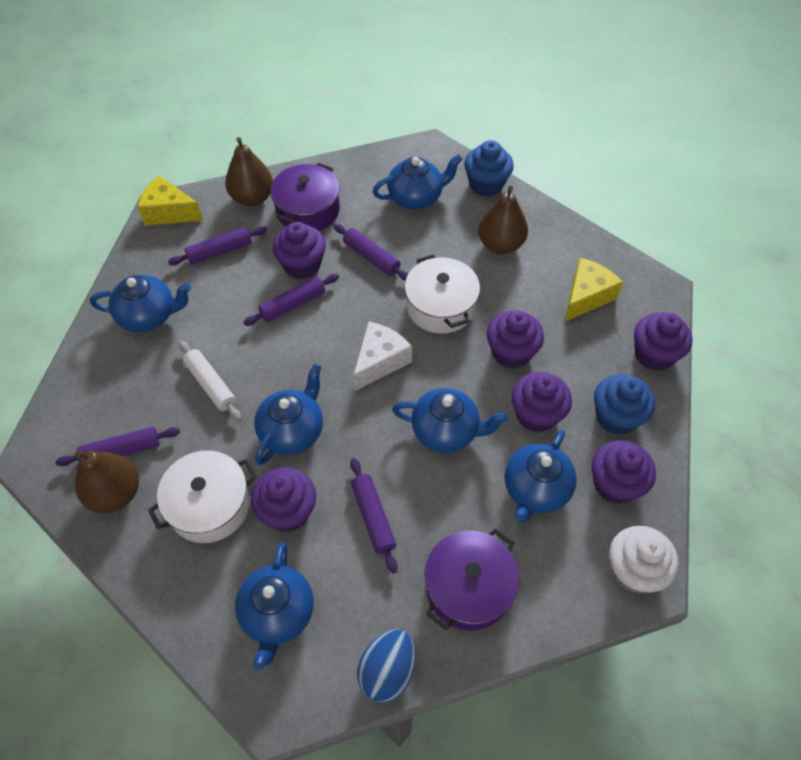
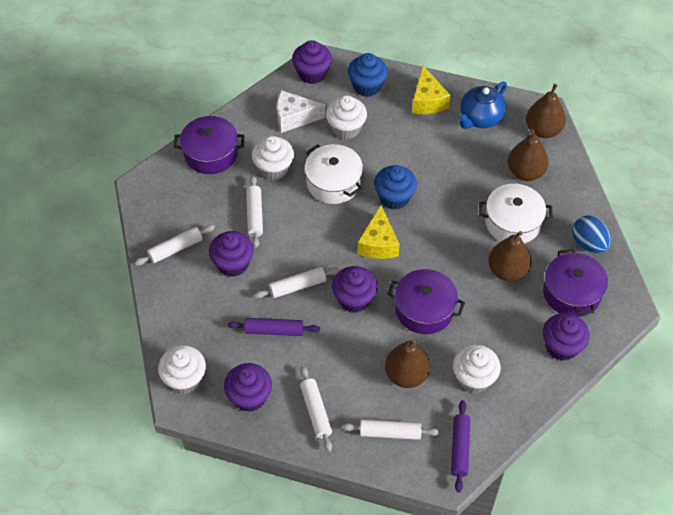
blue teapot: [90,275,191,332] [235,542,314,670] [254,364,323,465] [372,154,463,209] [392,388,508,453] [505,430,577,523] = 6 -> [458,82,507,129] = 1
brown pear: [75,451,139,513] [225,137,273,206] [478,186,528,254] = 3 -> [385,339,430,388] [488,231,532,282] [507,128,548,181] [526,84,566,138] = 4
purple cupcake: [251,467,316,532] [273,222,326,280] [487,310,544,369] [511,372,572,433] [591,440,656,504] [634,313,693,371] = 6 -> [209,231,254,277] [224,363,272,412] [292,40,332,84] [332,266,378,313] [543,313,590,361] = 5
purple pot: [270,163,340,231] [425,528,519,631] = 2 -> [174,116,244,174] [387,269,465,334] [543,249,608,317] = 3
purple rolling pin: [55,427,180,466] [168,226,267,266] [243,274,339,326] [334,224,408,281] [350,458,398,573] = 5 -> [228,318,320,336] [451,400,470,492] = 2
white cupcake: [609,526,678,593] = 1 -> [158,345,206,394] [252,136,294,180] [326,95,367,139] [453,345,501,393] = 4
white rolling pin: [179,341,241,421] = 1 -> [134,225,215,266] [246,176,263,248] [254,267,340,298] [300,366,332,452] [342,419,440,440] = 5

